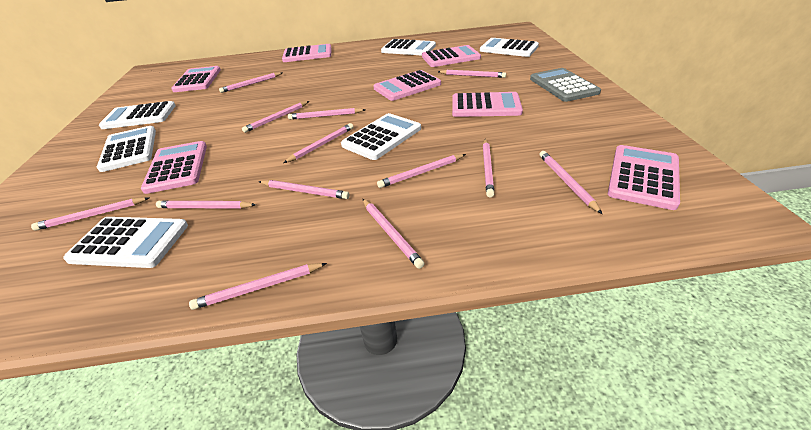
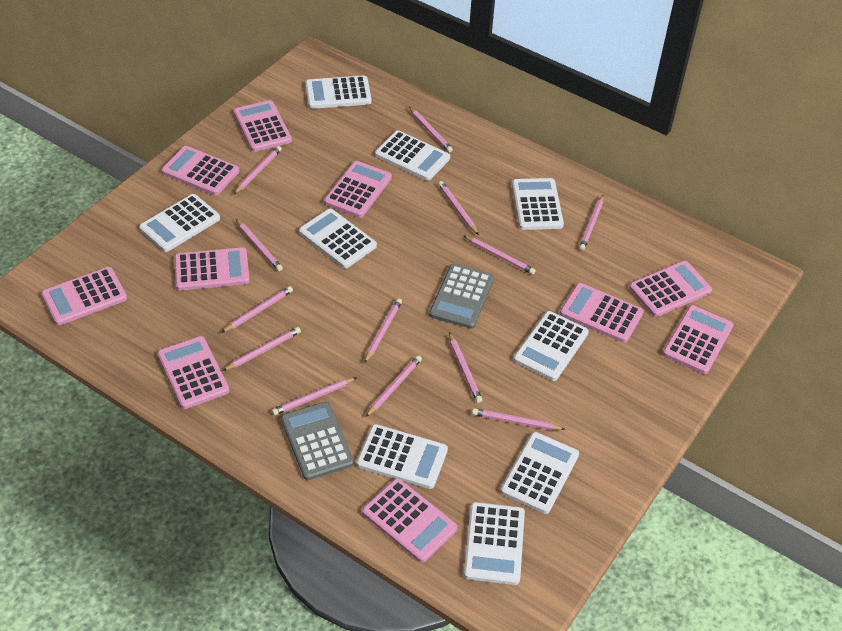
grey calculator: [530,68,601,102] = 1 -> [281,402,354,480] [429,264,494,329] = 2
pink calculator: [141,141,207,194] [171,66,221,92] [282,44,331,62] [373,70,441,101] [422,45,481,67] [452,92,523,117] [608,145,680,210] = 7 -> [41,267,127,325] [157,336,229,409] [162,146,239,196] [174,247,250,291] [234,100,292,152] [324,161,392,218] [362,478,457,563] [560,283,644,343] [629,261,712,317] [663,305,734,374] = 10
white calculator: [63,217,188,268] [97,126,156,172] [99,101,176,129] [341,113,421,160] [381,39,436,56] [480,38,539,57] = 6 -> [139,194,220,252] [299,209,377,268] [305,76,372,109] [357,424,448,489] [375,130,450,181] [464,502,525,585] [501,432,579,514] [512,178,564,230] [514,311,589,381] = 9

